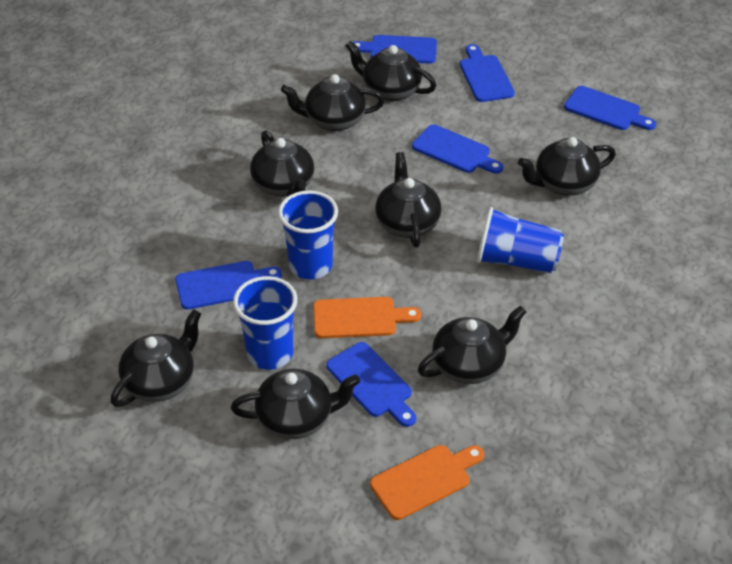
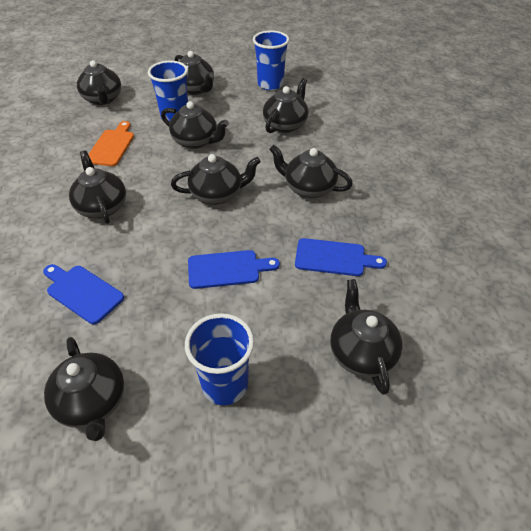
black teapot: [111,309,201,407] [231,369,360,439] [250,130,314,197] [281,74,385,131] [346,41,437,101] [375,152,442,248] [418,306,526,384] [518,137,616,196] = 8 -> [44,337,124,441] [69,150,126,224] [77,60,121,105] [161,101,229,149] [171,154,261,205] [175,51,214,95] [263,78,308,133] [269,145,353,198] [330,279,403,395] = 9
blue cutting board: [175,261,282,310] [326,342,416,427] [353,35,437,64] [412,124,503,174] [460,44,515,102] [564,86,656,130] = 6 -> [43,264,124,324] [188,250,280,289] [295,238,387,276] = 3
orange cutting board: [313,297,421,338] [370,445,484,520] = 2 -> [88,121,134,166] = 1

